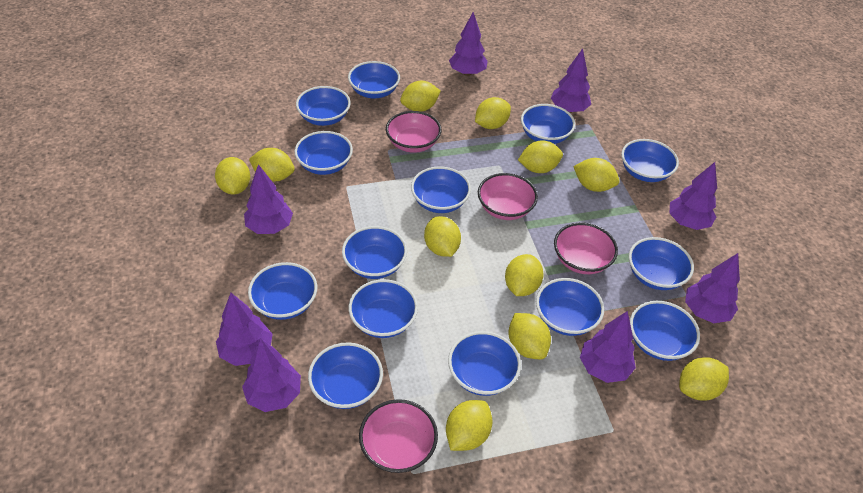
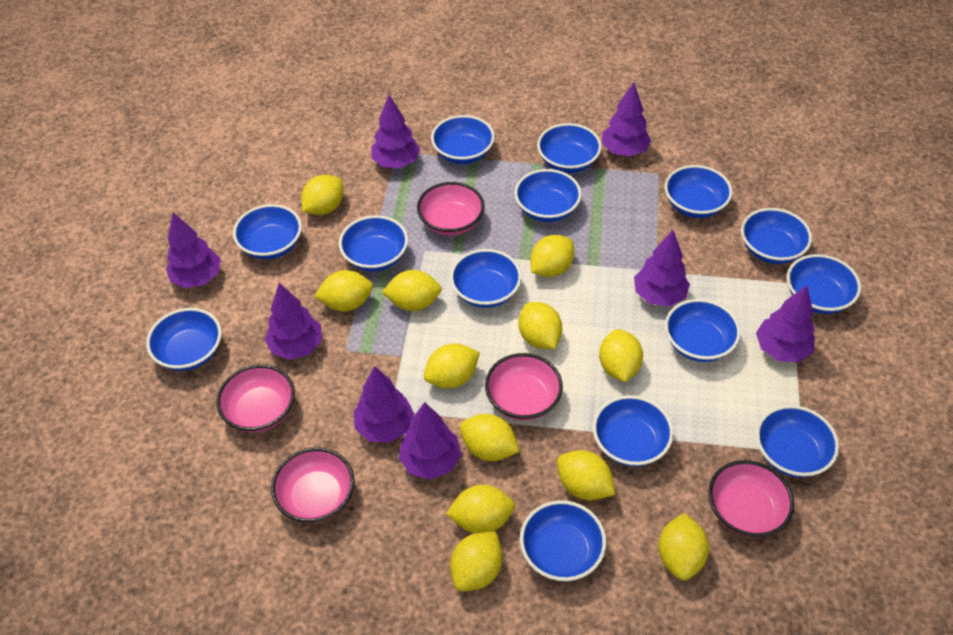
pink bowl: [359,399,438,473] [386,111,441,153] [478,173,538,220] [554,223,618,274] = 4 -> [216,365,295,432] [271,447,354,523] [417,182,484,236] [485,353,563,420] [708,460,794,537] = 5
yellow lemon: [215,157,250,195] [249,148,295,182] [400,81,441,112] [424,216,461,257] [446,400,493,451] [475,97,511,129] [505,254,544,296] [508,313,551,359] [518,141,563,173] [573,158,620,192] [679,357,729,401] = 11 -> [301,175,343,215] [314,270,373,311] [382,270,442,311] [424,344,480,389] [446,485,515,533] [450,532,503,591] [460,414,520,461] [519,302,562,349] [530,235,574,277] [557,450,616,500] [599,329,643,382] [658,513,709,581] = 12

